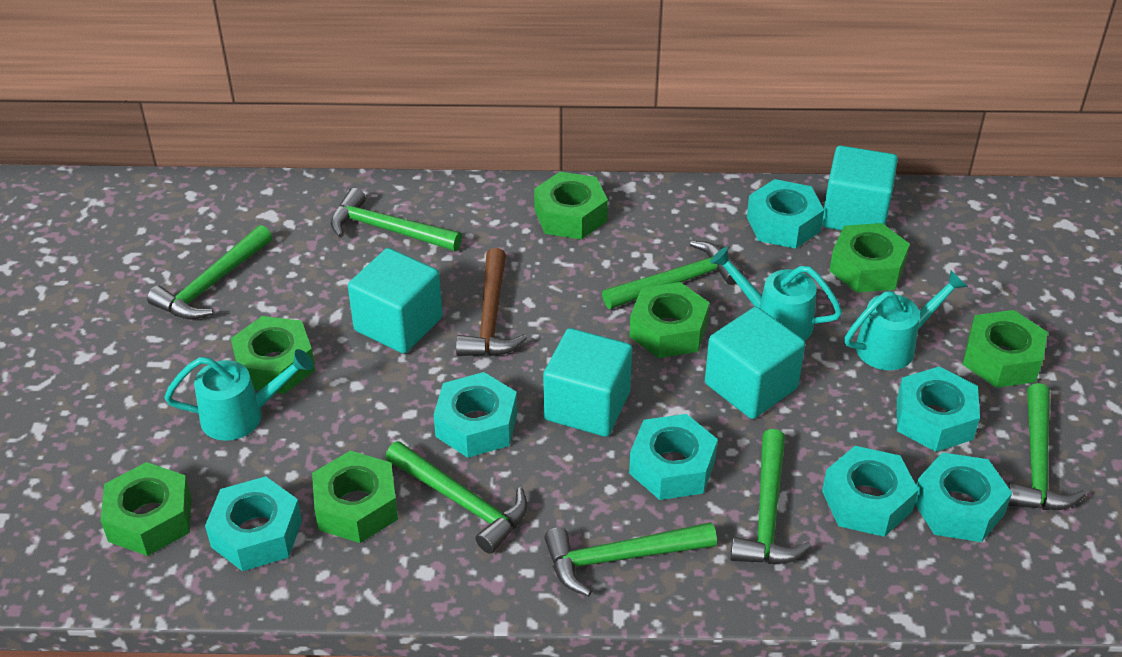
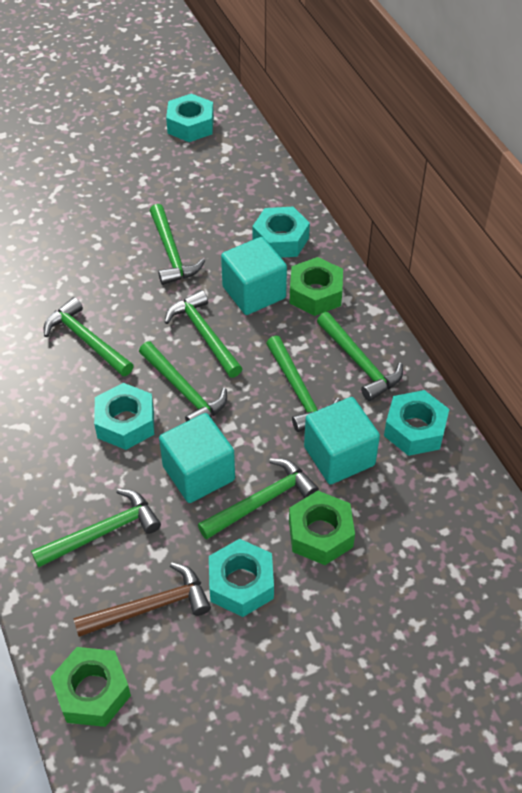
green hammer: [147,225,272,320] [331,188,462,251] [385,441,527,554] [544,522,717,596] [602,241,744,309] [730,429,812,564] [1008,383,1086,510] = 7 -> [31,489,161,568] [44,297,134,376] [139,341,227,422] [150,204,205,285] [165,290,243,378] [198,459,319,540] [266,336,340,432] [317,312,403,401] = 8
green nut: [100,462,192,556] [231,316,315,394] [312,451,398,543] [534,172,608,240] [629,282,710,358] [829,223,910,293] [963,310,1048,388] = 7 -> [51,647,131,727] [289,491,355,565] [290,257,343,316] = 3
turquoise cube: [348,248,443,354] [543,328,632,437] [705,307,805,419] [822,146,898,230] = 4 -> [159,413,235,503] [221,237,287,315] [304,397,380,484] = 3
turquoise nut: [205,476,302,571] [434,372,517,458] [629,414,718,500] [747,179,824,249] [822,446,918,537] [897,367,980,452] [915,452,1012,542] = 7 -> [94,383,154,450] [166,94,214,142] [209,539,274,617] [252,207,310,258] [384,390,449,456] = 5
turquoise watering can: [164,349,313,441] [710,247,842,341] [845,271,968,370] = 3 -> none = 0

